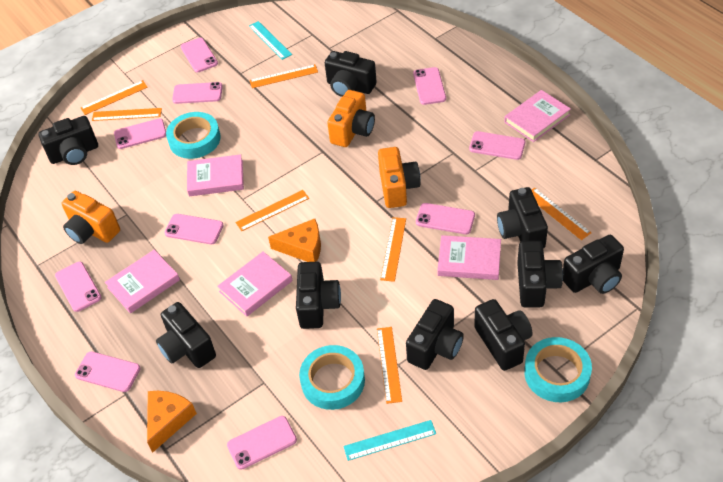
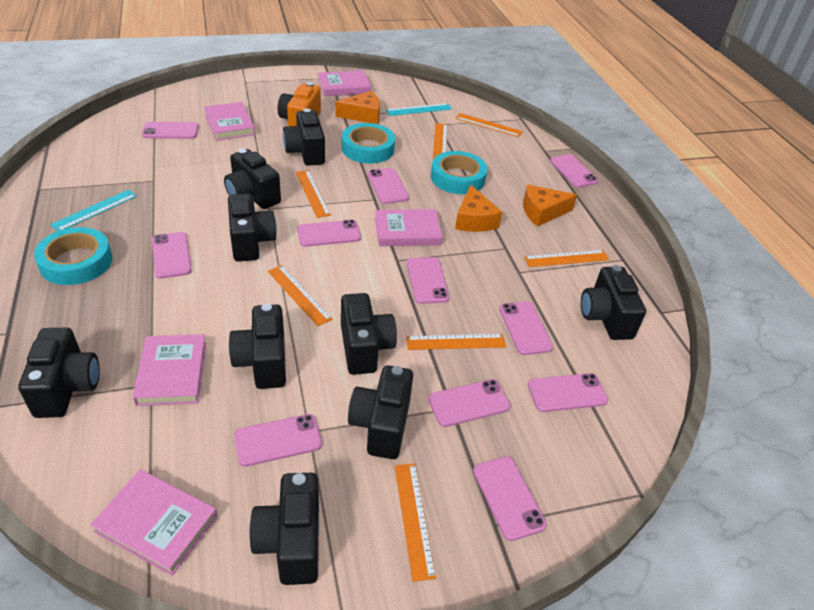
orange camera: [62,191,120,244] [327,90,375,147] [378,147,421,208] = 3 -> [278,82,321,126] = 1
orange cheese: [147,391,197,453] [268,219,321,262] = 2 -> [336,91,380,124] [455,185,502,232] [523,185,577,227] = 3
pink phone: [55,262,102,312] [75,351,141,392] [114,118,166,149] [164,214,224,244] [172,82,223,104] [181,38,218,72] [227,416,297,470] [413,67,446,105] [416,203,475,234] [469,131,525,160] = 10 -> [142,122,199,139] [152,232,192,279] [234,414,322,467] [297,220,361,247] [368,168,409,204] [407,257,449,304] [428,379,511,427] [473,456,547,541] [499,301,553,355] [528,373,608,412] [550,154,598,188] = 11

